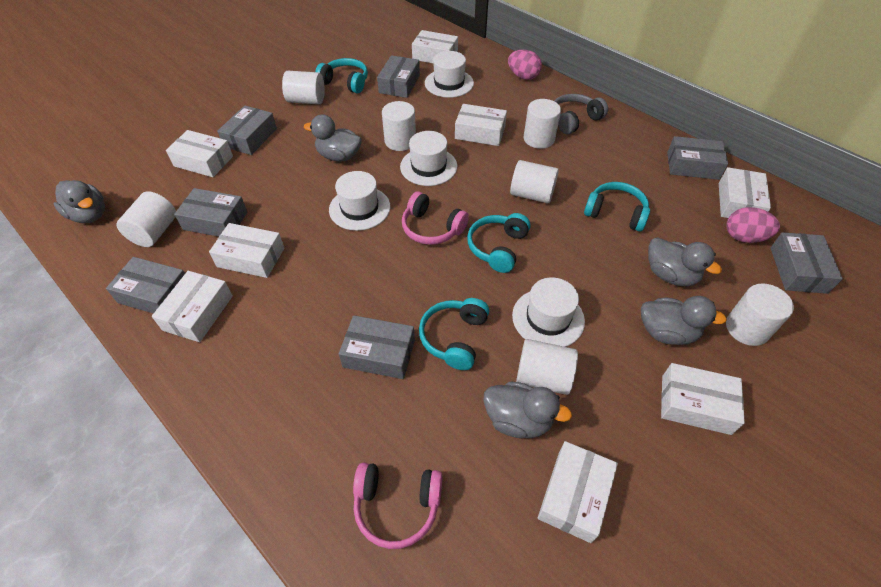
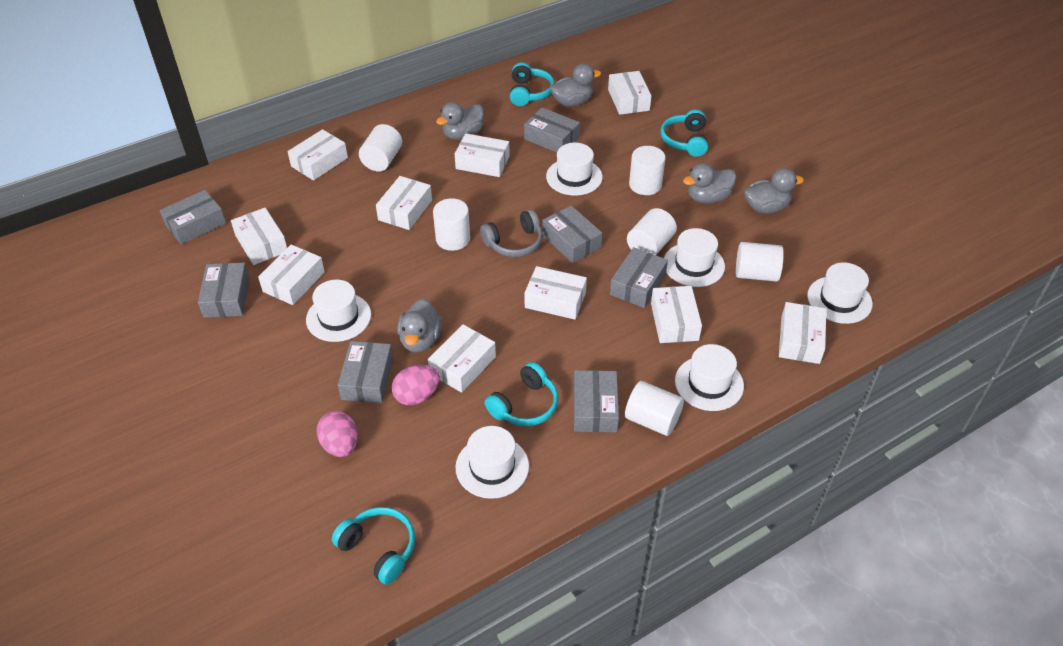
pink headphones: [353,463,443,549] [402,192,469,245] = 2 -> none = 0
white box: [152,271,233,342] [166,130,233,177] [209,223,284,278] [412,30,458,63] [455,104,507,146] [537,441,618,543] [661,363,745,435] [719,167,771,218] = 8 -> [231,208,287,265] [258,245,325,305] [288,129,348,181] [376,176,432,230] [428,324,496,393] [455,133,510,177] [525,266,587,320] [608,71,651,115] [651,286,702,343] [779,302,826,364] = 10
white cylinder: [116,191,176,247] [282,71,325,104] [382,101,416,151] [510,160,559,203] [516,339,578,395] [524,99,561,149] [726,283,794,346] = 7 -> [359,124,402,171] [433,198,470,251] [625,381,684,436] [627,208,677,255] [629,146,665,195] [736,242,784,282] = 6
white hat: [329,171,390,231] [400,131,457,186] [425,51,474,98] [512,277,585,347] = 4 -> [306,280,371,342] [455,426,529,499] [546,143,603,196] [664,228,725,287] [675,344,744,411] [807,262,873,324] = 6

